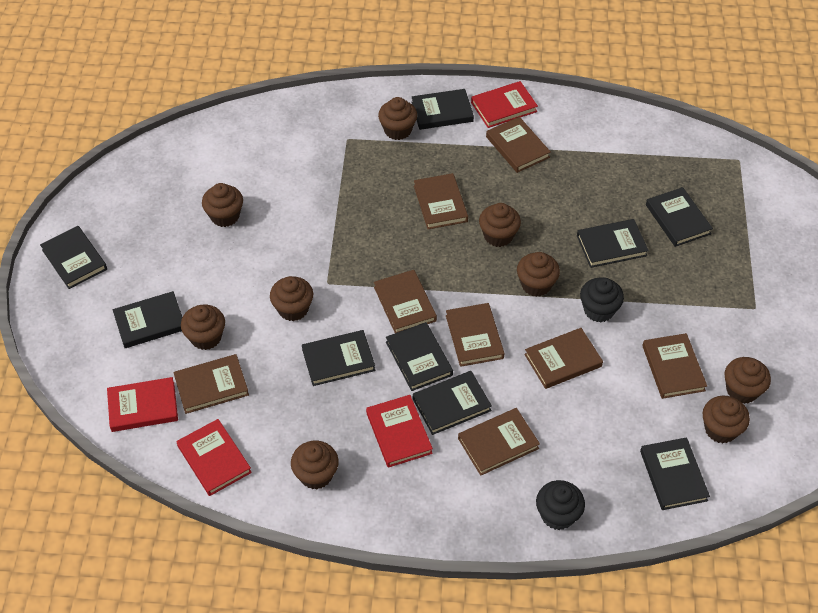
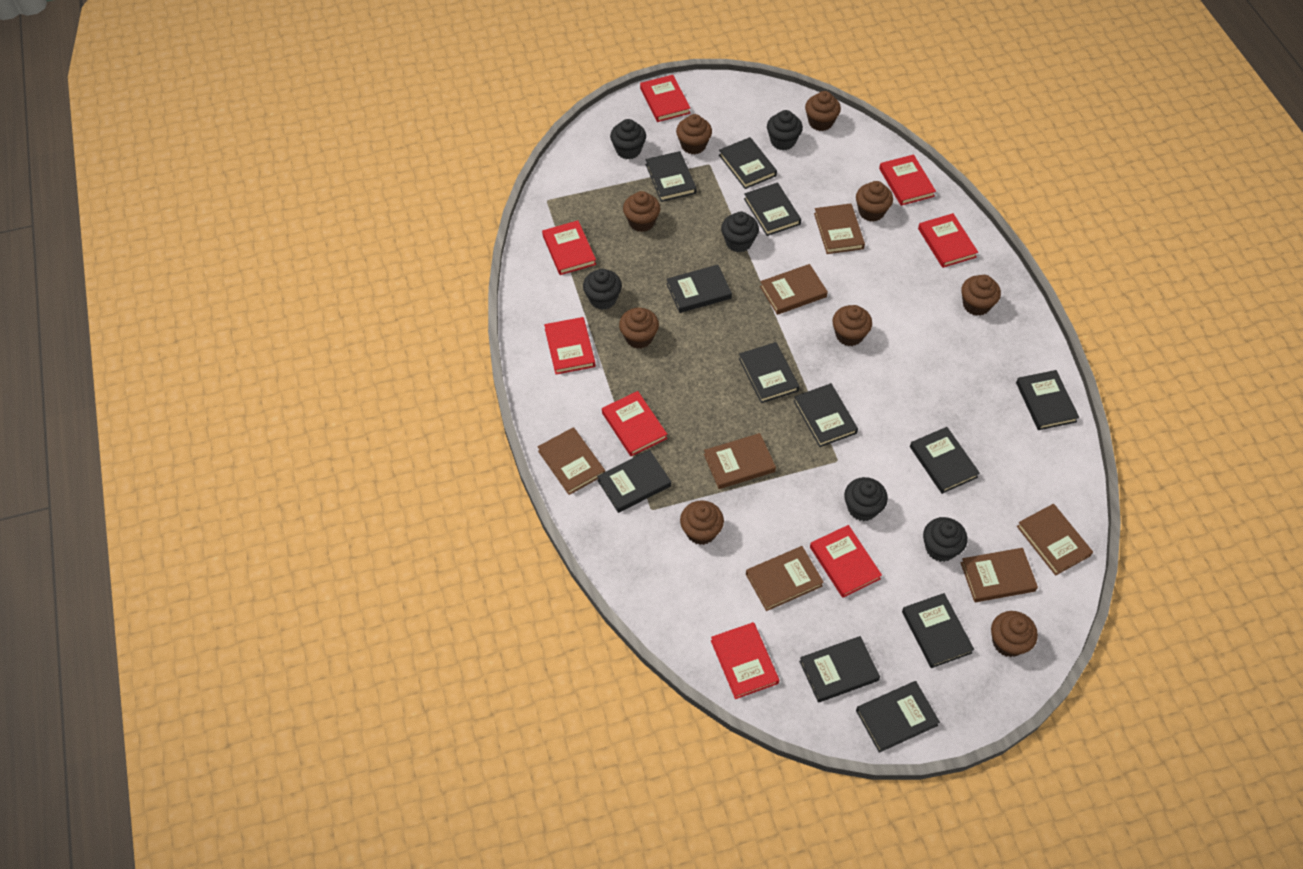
black book: [40,226,107,289] [113,291,183,348] [302,330,375,386] [386,322,453,391] [411,89,474,130] [413,371,492,435] [577,219,649,268] [640,437,710,510] [646,187,713,247] = 9 -> [597,450,671,513] [645,151,697,202] [666,265,732,313] [719,137,777,189] [739,342,800,403] [744,183,801,236] [794,383,858,447] [799,636,880,703] [856,681,940,753] [902,593,974,668] [910,427,980,494] [1016,370,1079,430] = 12
black cupcake: [536,480,585,530] [580,277,624,322] = 2 -> [583,269,622,310] [610,119,646,159] [721,212,759,252] [767,110,803,150] [844,477,888,521] [923,517,968,562] = 6
brown book: [173,354,249,414] [374,270,437,333] [414,173,468,229] [446,303,505,367] [458,408,540,476] [486,117,551,173] [524,328,603,389] [642,333,707,399] = 8 -> [538,427,605,495] [704,433,776,489] [746,546,824,611] [760,264,828,315] [814,203,865,254] [960,548,1038,602] [1017,504,1093,576] = 7
red book: [107,377,178,432] [177,419,252,496] [366,395,433,468] [471,81,538,128] = 4 -> [542,221,596,275] [544,317,596,375] [602,391,667,456] [640,75,690,122] [711,622,779,699] [810,525,882,598] [879,154,936,206] [918,213,978,268] = 8

